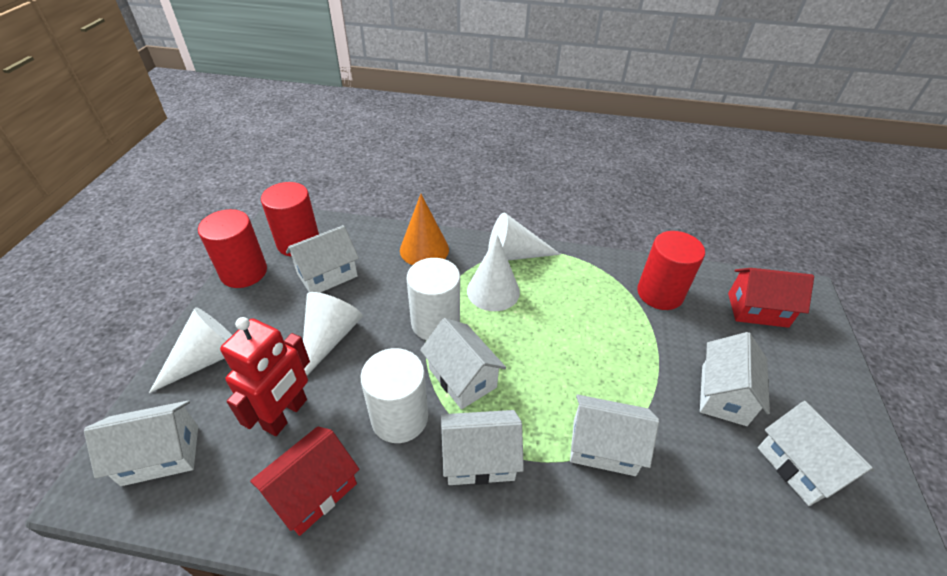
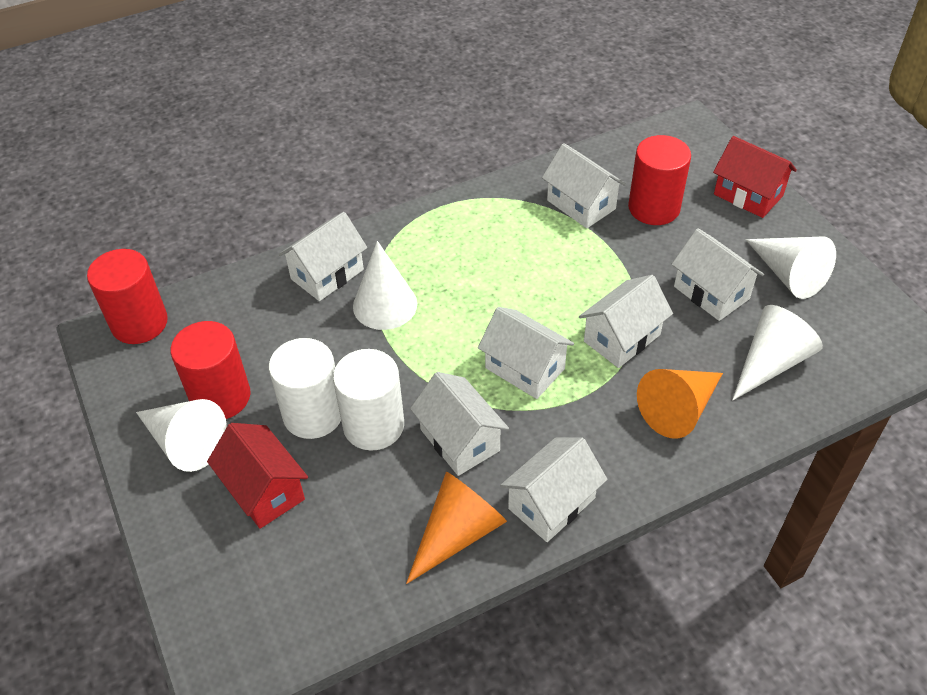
orange cone: [400,194,449,265] = 1 -> [406,472,507,584] [637,369,723,439] = 2
red robot: [220,317,310,436] = 1 -> none = 0

